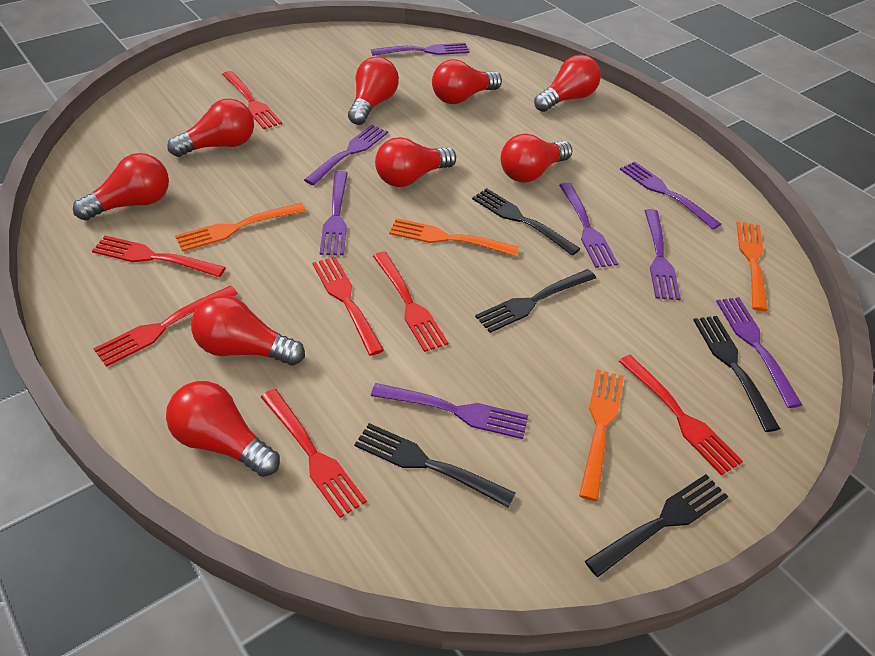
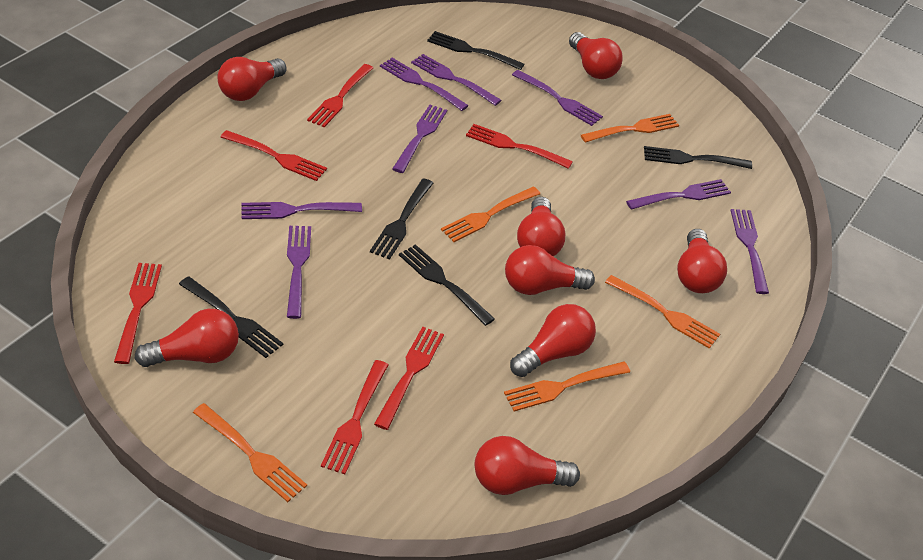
orange fork: [175,203,306,252] [389,218,519,256] [579,369,624,501] [736,222,768,311] = 4 -> [193,403,307,502] [441,187,540,242] [504,361,630,412] [581,114,679,143] [605,275,720,349] = 5
red fork: [92,236,226,277] [93,285,238,367] [222,71,282,129] [261,389,367,518] [312,257,384,356] [373,251,448,352] [619,355,743,476] = 7 -> [114,263,162,364] [221,130,327,181] [307,64,373,128] [321,360,388,474] [374,327,444,430] [466,124,573,169] = 6
red light bulb: [73,153,169,221] [166,381,280,477] [167,99,254,157] [191,295,305,366] [348,57,399,125] [375,137,456,187] [432,59,502,104] [500,133,572,183] [534,55,601,112] = 9 -> [135,309,239,367] [217,57,287,101] [475,436,580,495] [505,245,595,295] [510,304,596,377] [517,197,566,257] [569,32,623,79] [677,229,727,293] = 8

